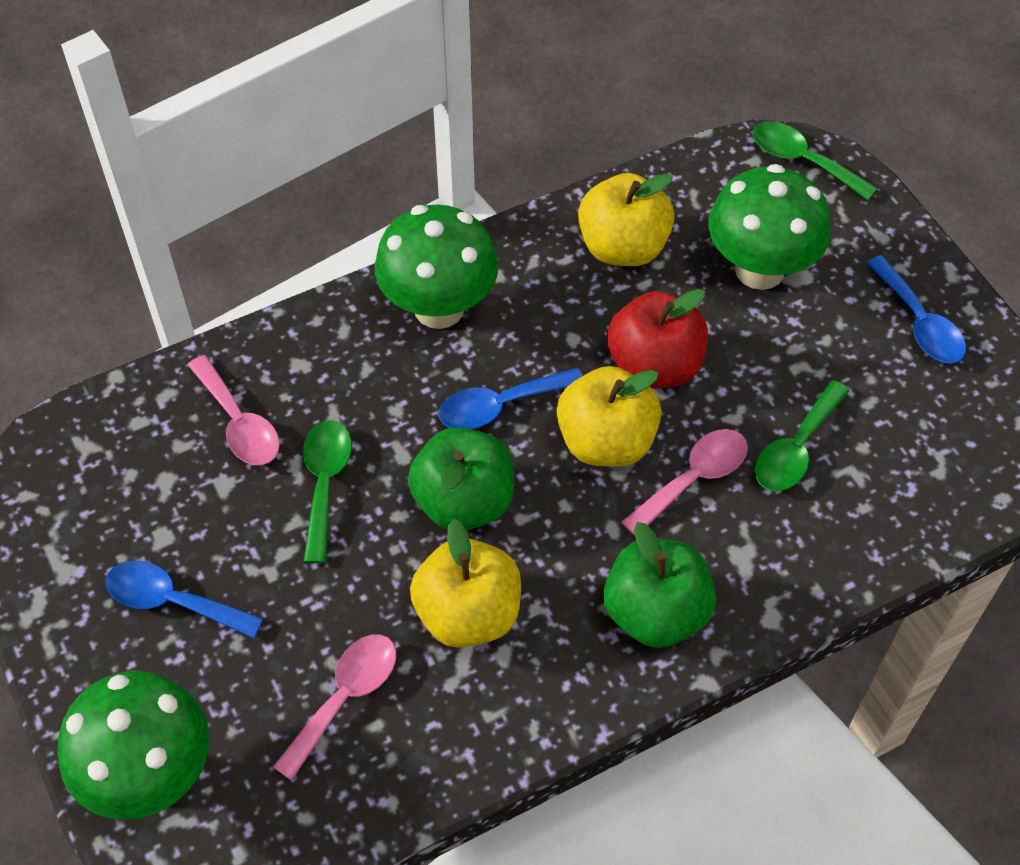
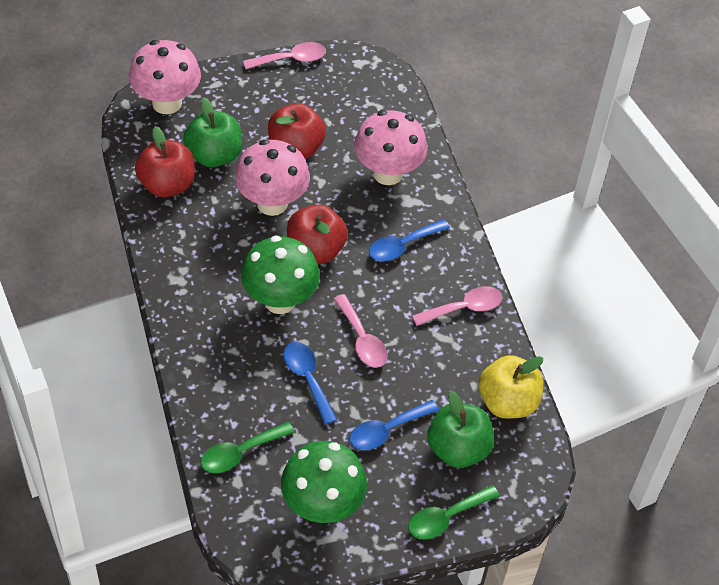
green mushroom: [58,671,209,820] [374,204,499,329] [708,164,831,290] = 3 -> [241,236,320,314] [281,441,367,523] = 2
green spoon: [303,420,352,563] [752,122,877,200] [755,380,850,491] = 3 -> [201,422,295,473] [408,485,500,539] = 2
pink mushroom: none = 0 -> [129,40,201,114] [235,139,310,216] [354,110,428,185] = 3
red apple: [607,289,708,389] = 1 -> [135,126,195,197] [268,103,326,159] [287,204,348,264] = 3
yellow apple: [410,519,521,648] [557,366,661,467] [578,173,675,266] = 3 -> [478,355,544,419] = 1

